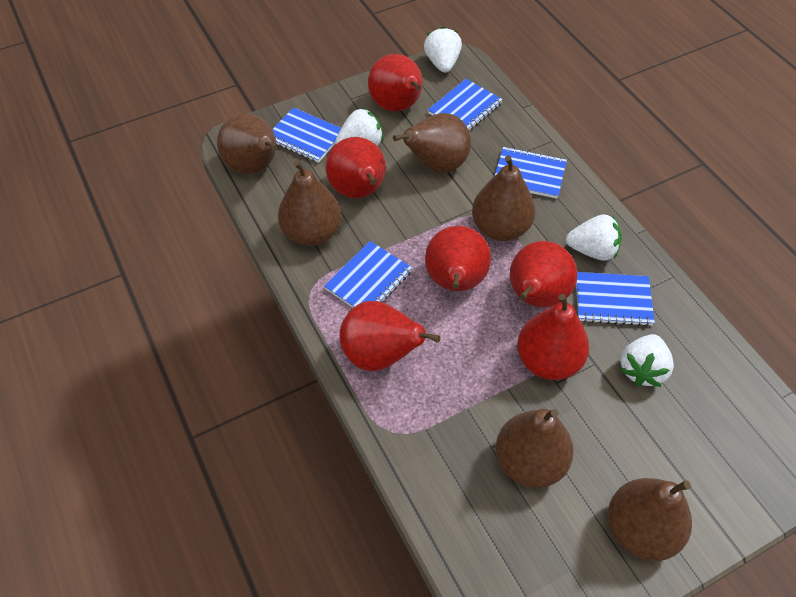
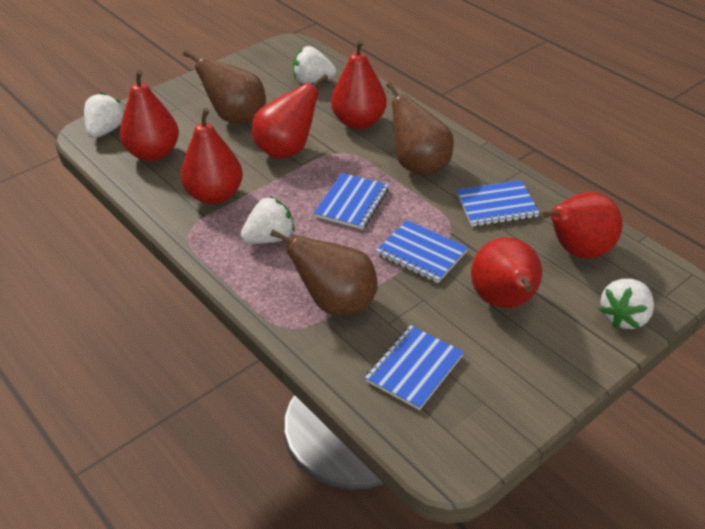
blue notebook: [272,108,341,163] [324,241,412,308] [428,79,503,131] [495,147,567,199] [576,272,655,326] = 5 -> [314,173,389,230] [365,325,464,410] [376,220,468,283] [456,180,540,227] = 4
brown pear: [217,114,277,174] [278,160,341,246] [393,113,471,173] [472,155,535,241] [496,409,574,488] [608,478,692,561] = 6 -> [183,50,266,124] [270,229,378,315] [386,82,454,176] = 3

